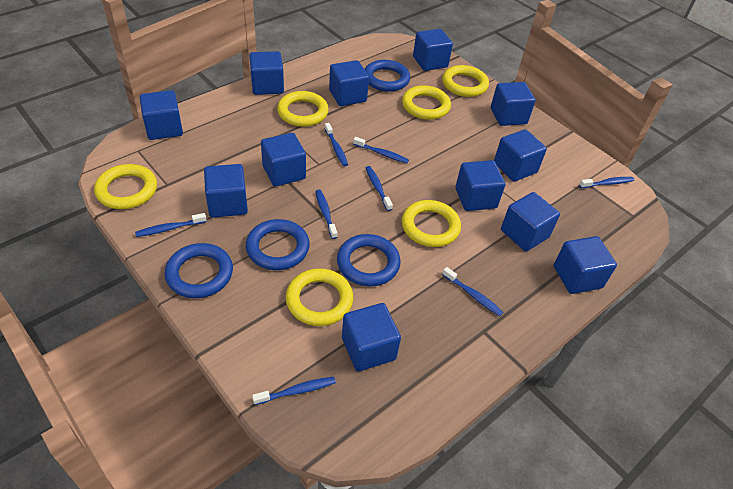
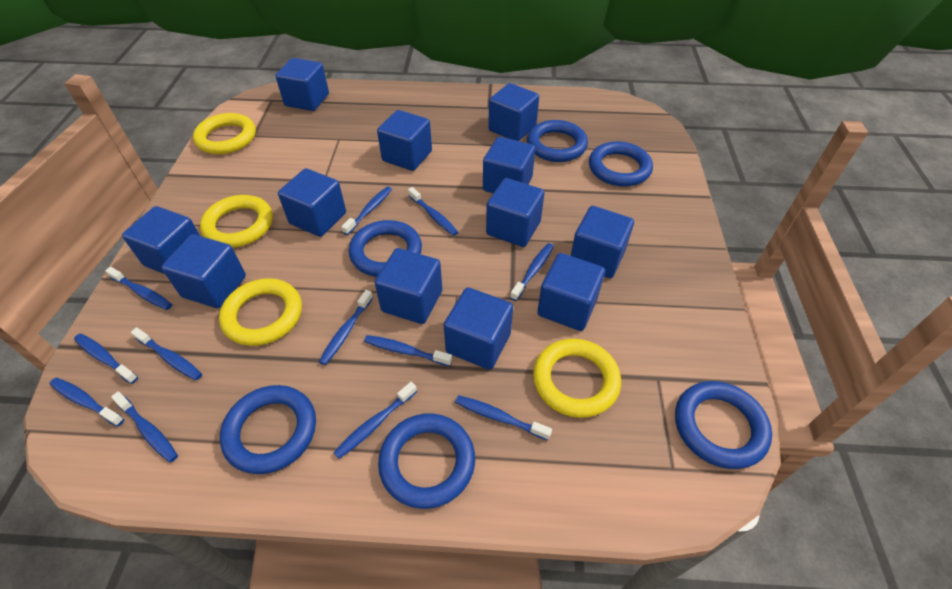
blue ring: [165,243,233,298] [246,219,310,270] [337,234,400,286] [364,60,410,92] = 4 -> [220,385,316,474] [349,220,422,277] [378,413,475,509] [527,120,588,162] [589,141,653,187] [675,381,772,469] = 6
blue toothbrush: [135,213,207,237] [252,377,336,405] [316,190,337,239] [324,123,348,166] [353,137,409,163] [366,166,393,211] [442,267,503,316] [579,177,634,188] = 8 -> [50,378,124,426] [74,334,138,384] [105,267,172,310] [111,391,178,463] [131,327,202,380] [319,290,373,365] [333,382,417,459] [341,186,392,235] [364,335,452,366] [408,187,458,236] [455,395,552,440] [510,243,554,301] = 12
yellow ring: [94,164,157,209] [277,91,329,127] [286,268,353,326] [402,85,451,120] [402,200,461,247] [442,65,489,97] = 6 -> [193,113,256,154] [200,195,273,248] [219,278,302,346] [533,338,621,418] = 4

